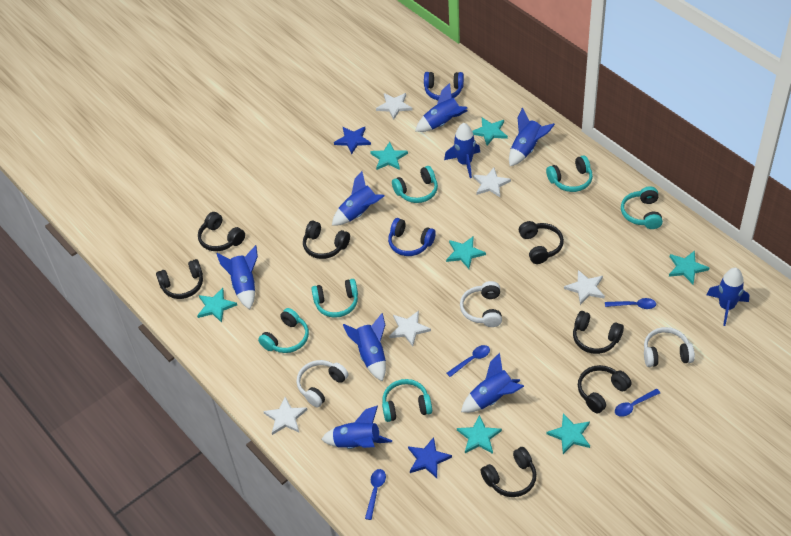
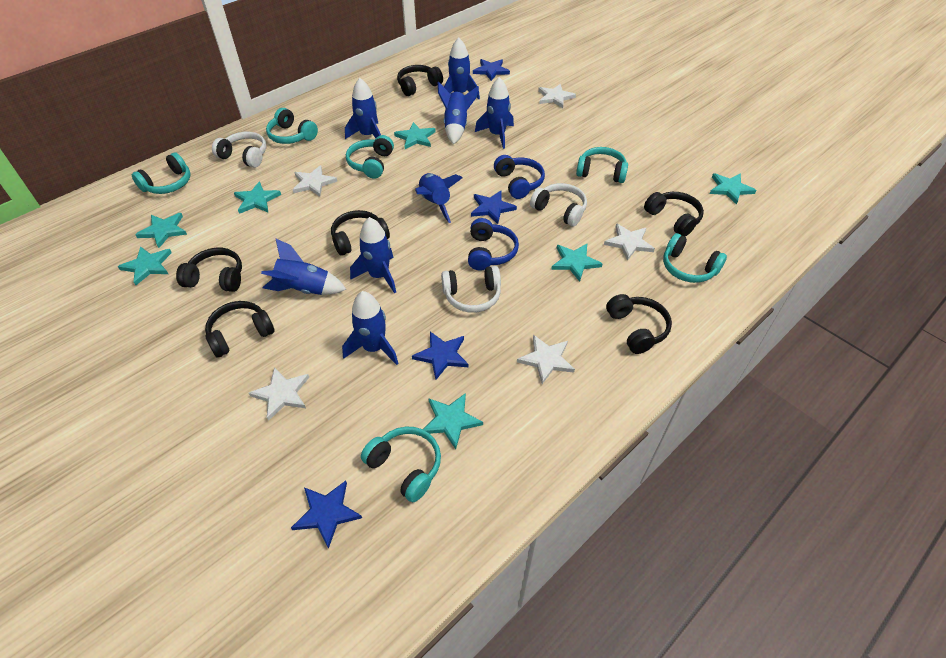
black headphones: [156,259,203,299] [198,212,245,251] [303,221,350,259] [481,447,537,497] [519,221,564,264] [573,311,624,354] [578,365,632,413] = 7 -> [176,248,242,292] [205,301,275,358] [331,210,390,256] [397,65,443,96] [606,294,672,354] [644,192,704,237] = 6
blue rocket: [216,245,258,309] [321,406,392,449] [332,171,384,226] [343,313,386,381] [415,83,467,132] [444,123,480,178] [461,353,524,413] [509,108,555,166] [707,268,749,326] = 9 -> [261,239,346,295] [342,291,398,365] [345,78,381,139] [350,217,396,293] [415,173,462,223] [438,82,479,144] [441,38,480,101] [475,77,514,149] = 8
blue spoon: [365,469,386,520] [447,345,490,377] [605,298,656,309] [615,389,660,417] = 4 -> none = 0
blue star: [334,127,371,154] [408,437,452,478] = 2 -> [291,481,362,549] [412,332,469,380] [471,190,517,224] [473,59,510,81] = 4

